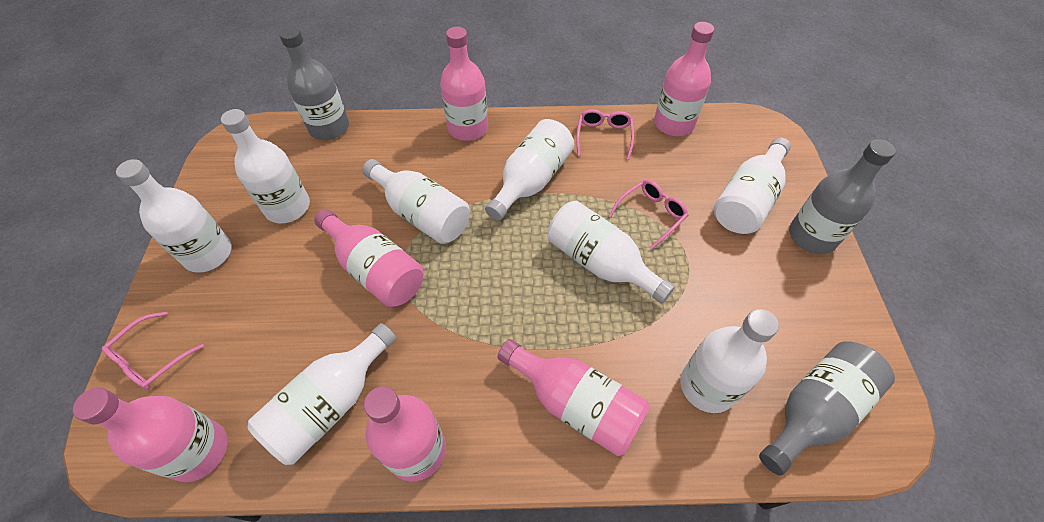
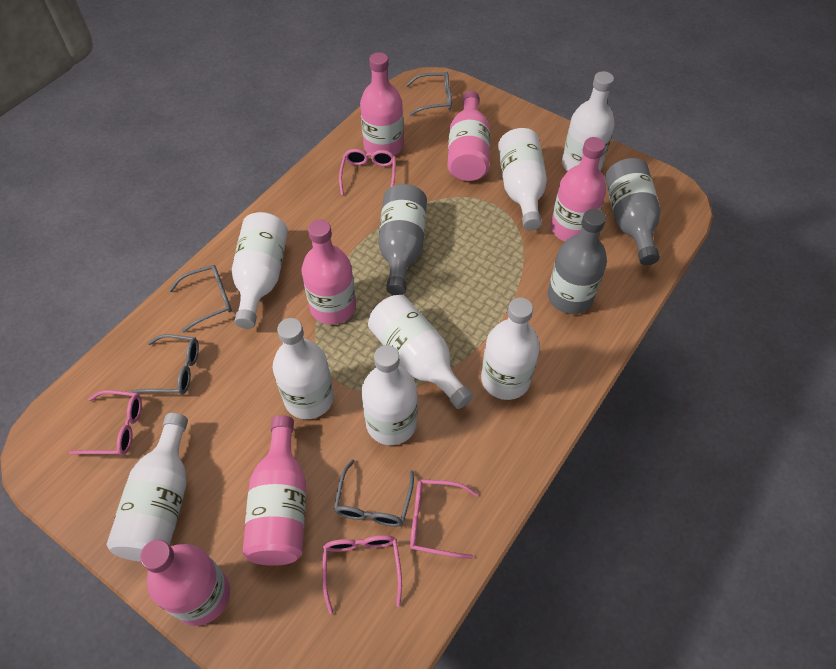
grey glasses: none = 0 -> [131,334,199,395] [169,265,232,333] [334,459,414,527] [406,72,452,116] = 4
pink glasses: [102,312,204,389] [576,109,634,160] [609,180,688,250] = 3 -> [69,390,142,455] [322,535,402,614] [339,149,396,195] [410,479,478,559] = 4

